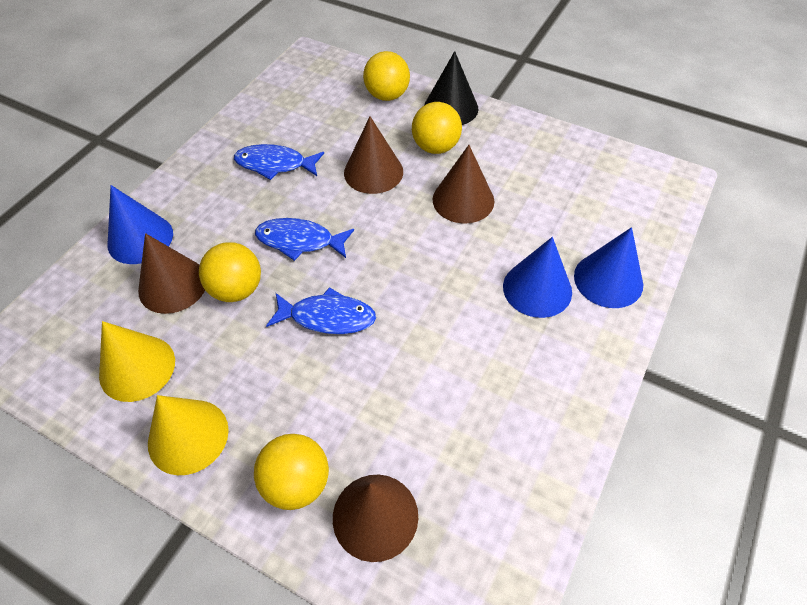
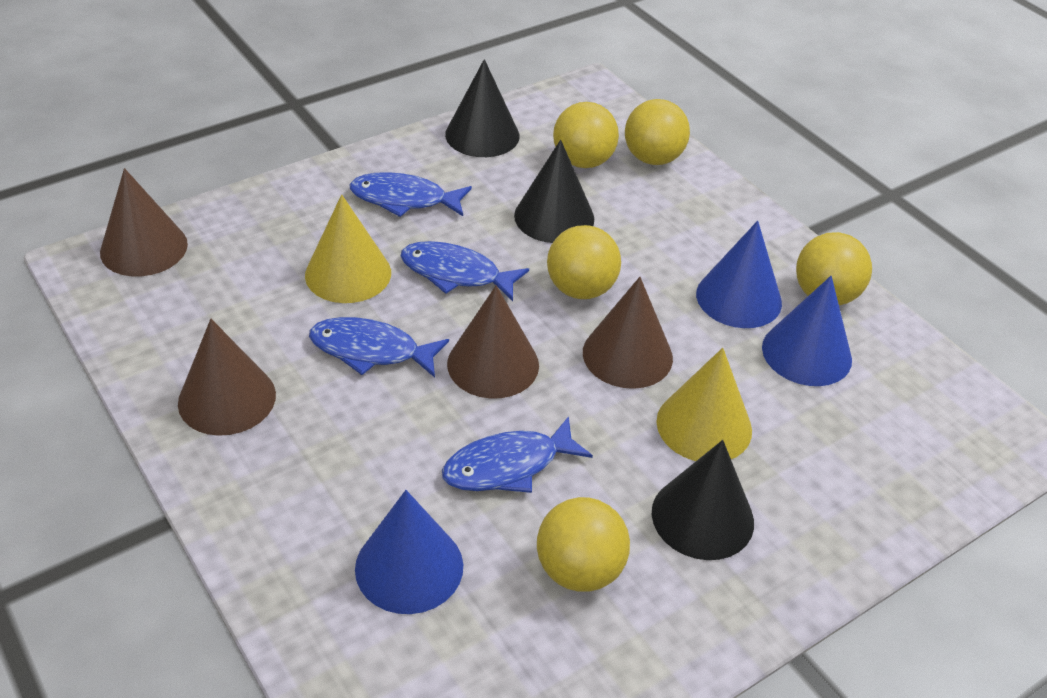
black cone: [424,51,478,125] = 1 -> [445,59,520,157] [514,140,594,243] [652,440,754,560] = 3
blue fish: [234,144,324,180] [255,218,354,261] [266,287,376,334] = 3 -> [309,317,449,377] [350,172,472,217] [401,241,529,301] [442,416,593,493] = 4
yellow ball: [199,242,261,302] [254,434,329,510] [363,51,410,101] [412,102,462,154] = 4 -> [537,497,630,592] [547,225,621,299] [553,102,619,168] [625,99,690,165] [796,232,872,305] = 5

